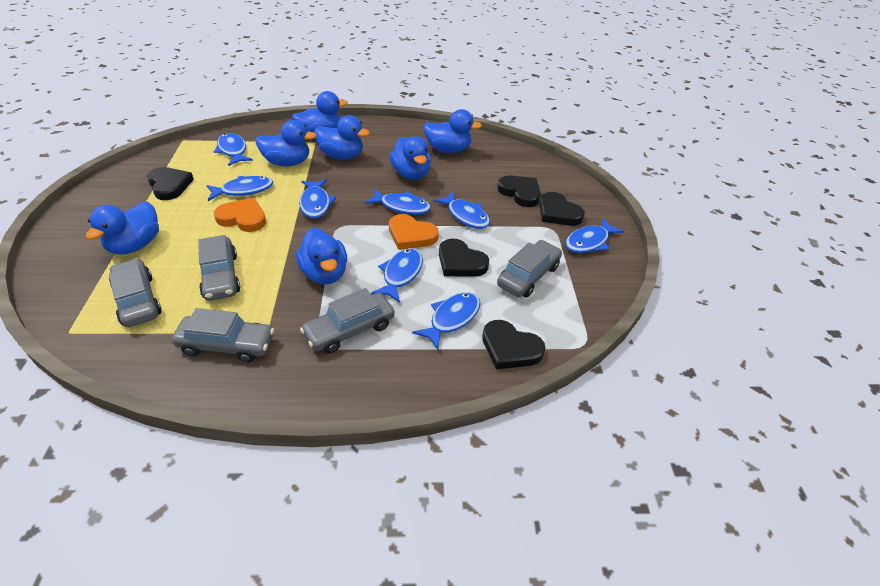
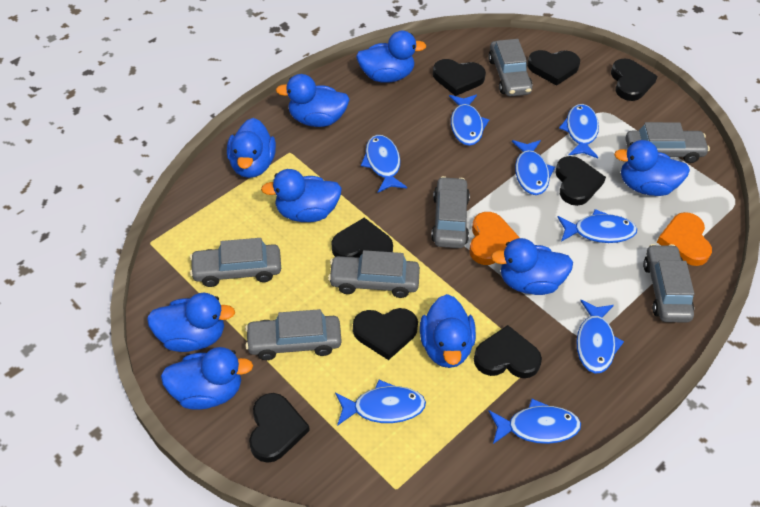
black heart: [147,167,194,200] [439,238,489,277] [482,320,545,370] [497,175,541,207] [539,192,585,226] = 5 -> [249,393,310,463] [332,218,393,258] [353,308,418,360] [433,59,486,96] [474,325,542,378] [527,50,580,86] [556,156,606,206] [611,58,658,101] = 8
blue duck: [85,202,159,255] [256,120,316,166] [292,91,348,133] [296,228,347,285] [314,115,370,159] [390,136,431,180] [423,109,482,153] = 7 -> [147,293,235,352] [161,347,253,410] [227,118,276,178] [261,169,342,222] [276,74,350,127] [356,31,426,83] [420,294,476,368] [491,238,573,295] [614,140,690,196] = 9
grey car: [109,258,161,327] [172,308,274,362] [198,235,240,301] [300,288,395,353] [497,240,562,297] = 5 -> [190,238,281,287] [245,309,341,360] [328,250,420,298] [431,176,470,248] [488,39,532,96] [625,122,710,163] [643,244,694,323] = 7

